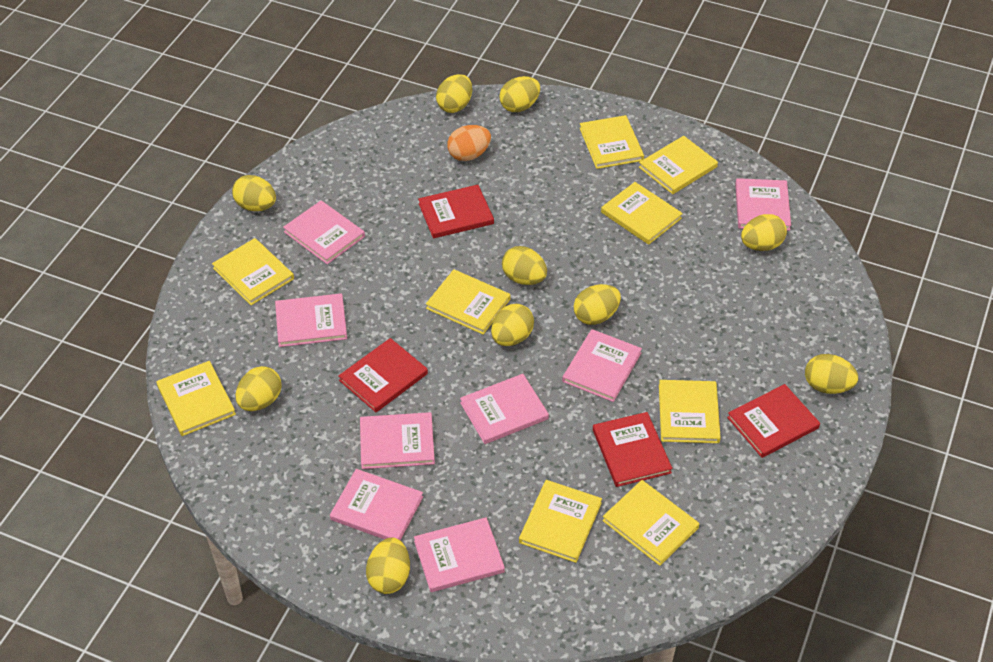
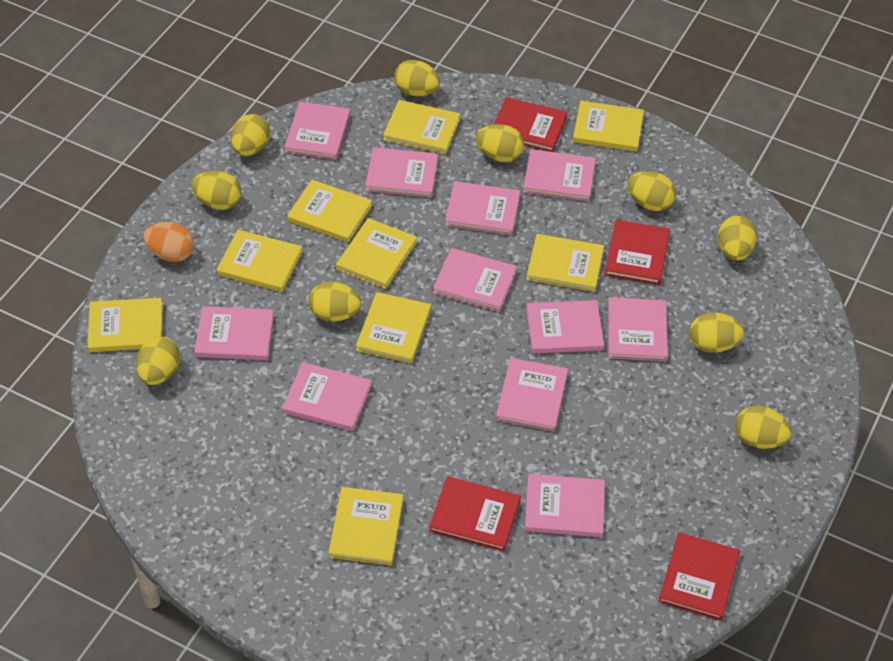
pink book: [275,293,347,347] [283,201,365,264] [330,469,423,540] [360,412,435,469] [414,517,505,592] [460,374,549,444] [562,329,642,402] [735,178,791,231] = 8 -> [195,306,274,360] [282,362,372,431] [285,102,350,160] [365,147,438,198] [433,248,517,312] [445,181,520,235] [496,358,568,432] [523,149,596,201] [525,474,605,537] [526,300,604,353] [608,297,668,362] = 11

